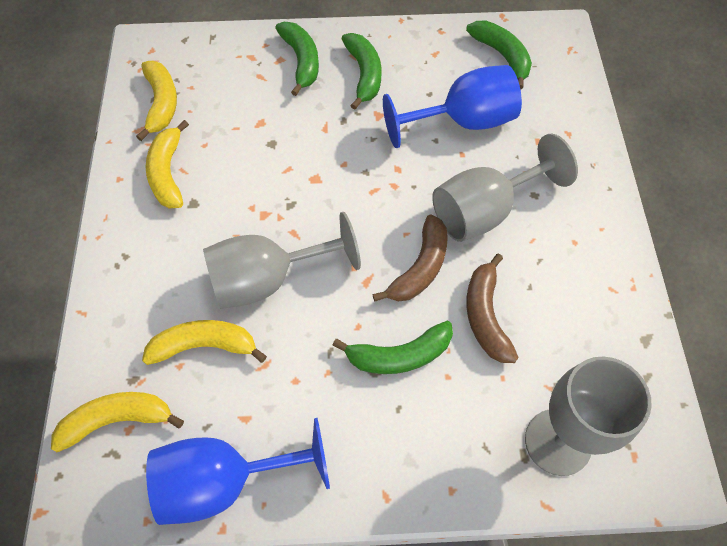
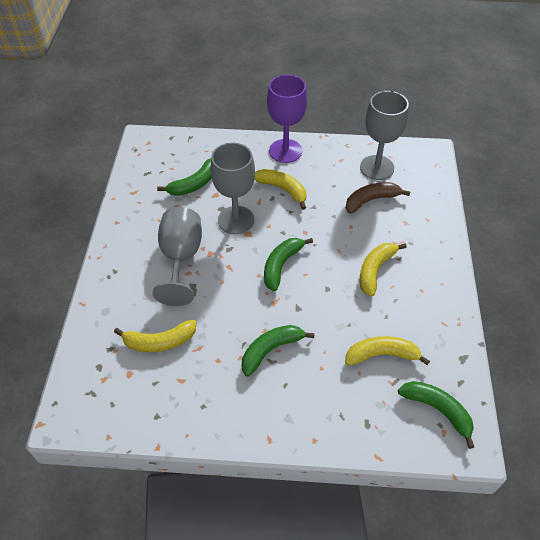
blue goblet: [146,418,330,525] [383,65,522,148] = 2 -> none = 0
brown banana: [372,214,448,302] [466,253,519,363] = 2 -> [346,182,410,214] = 1
purple goblet: none = 0 -> [267,74,307,163] = 1

